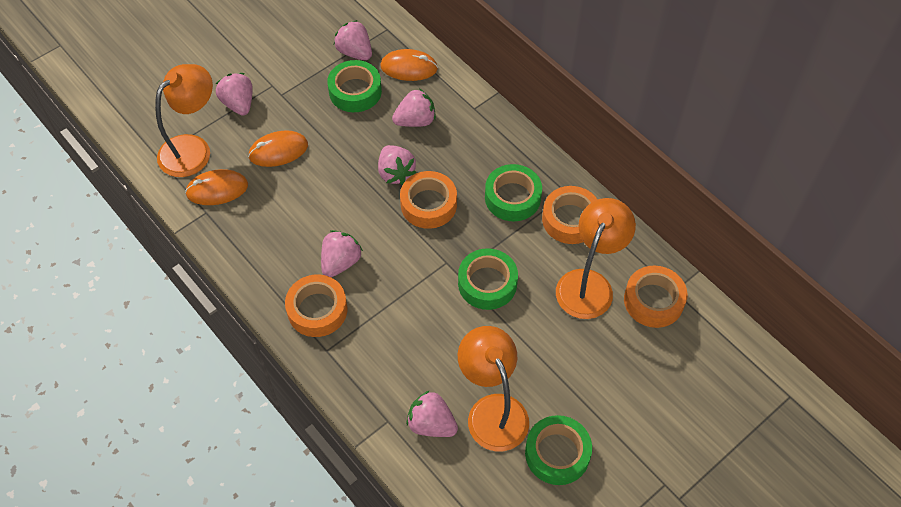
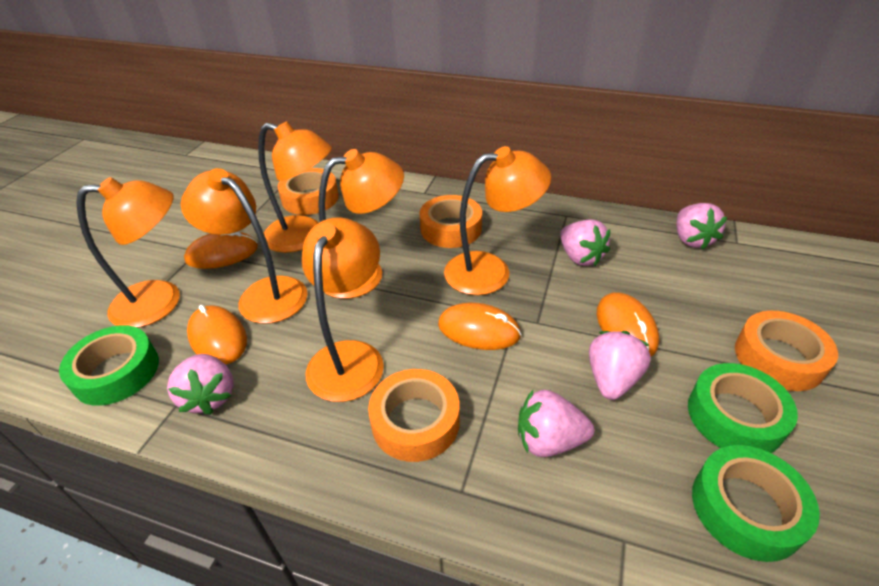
green tape: [327,60,382,112] [458,248,518,310] [485,164,542,221] [525,415,592,485] = 4 -> [59,325,159,406] [688,363,798,453] [692,445,820,562] = 3
orange lamp: [155,64,213,177] [458,326,529,451] [556,198,636,319] = 3 -> [76,177,180,328] [181,168,308,324] [258,121,332,253] [302,218,384,402] [318,149,404,299] [444,146,551,295] = 6
orange mouse: [185,169,248,205] [248,130,308,167] [380,49,438,81] = 3 -> [184,231,258,269] [187,305,247,364] [438,303,521,350] [597,292,659,356] = 4
pink strawberry: [216,73,253,116] [321,230,363,277] [334,20,372,60] [378,145,416,185] [392,88,436,127] [406,390,458,437] = 6 -> [167,354,234,415] [518,390,594,457] [560,219,610,266] [589,331,651,400] [676,203,727,250] = 5

